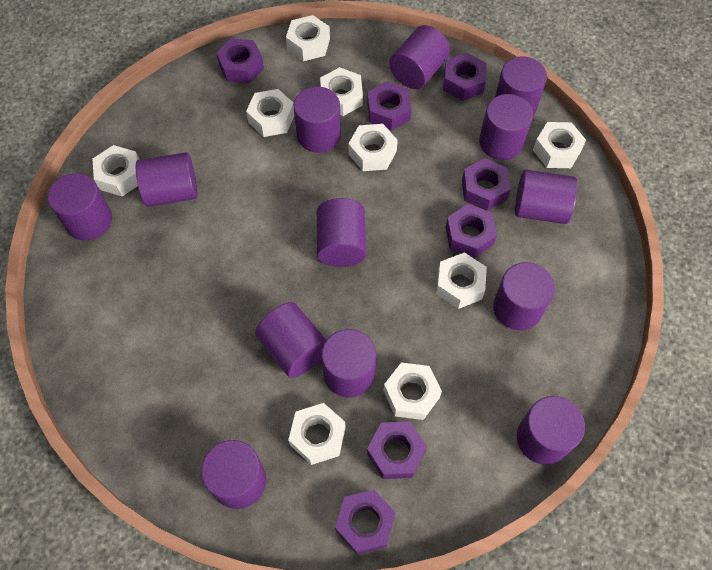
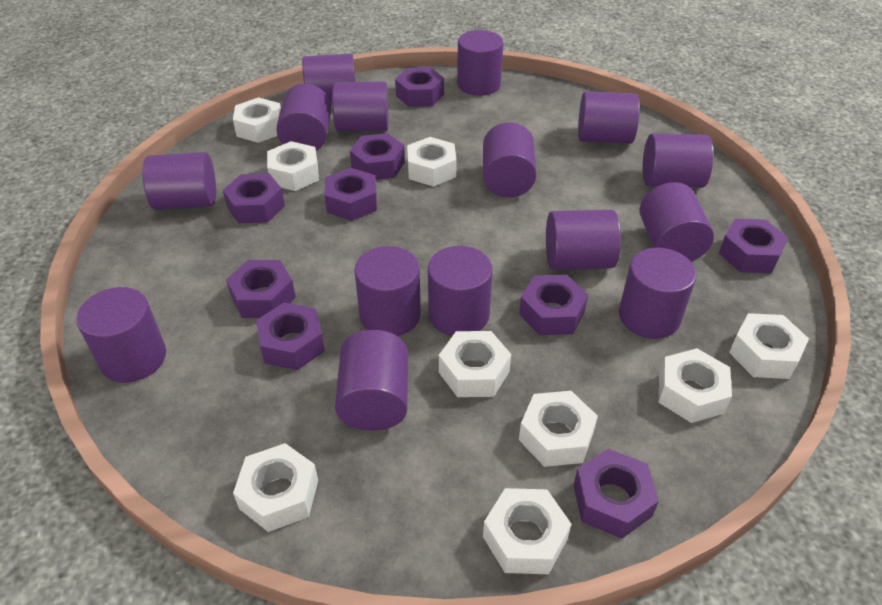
purple cylinder: [48,173,112,241] [136,152,197,207] [201,440,266,509] [255,302,326,378] [294,87,341,153] [317,198,366,267] [321,329,376,398] [389,25,450,89] [479,94,533,160] [493,262,555,330] [495,57,547,115] [515,170,578,224] [517,396,585,465] = 13 -> [76,287,166,383] [142,152,216,210] [276,84,331,151] [302,54,355,102] [332,81,388,132] [335,330,408,431] [355,246,421,336] [428,246,493,336] [457,30,503,96] [483,122,537,197] [546,210,621,270] [578,91,640,144] [619,248,696,339] [639,182,714,262] [643,133,713,188] = 15
purple nut: [216,39,264,83] [335,490,396,554] [367,81,411,131] [367,422,427,479] [443,53,487,101] [446,204,497,258] [462,158,511,211] = 7 -> [223,173,285,223] [226,260,296,318] [256,302,325,370] [324,168,377,221] [350,133,405,180] [395,67,444,107] [519,275,588,335] [574,449,659,539] [719,219,788,273] = 9

